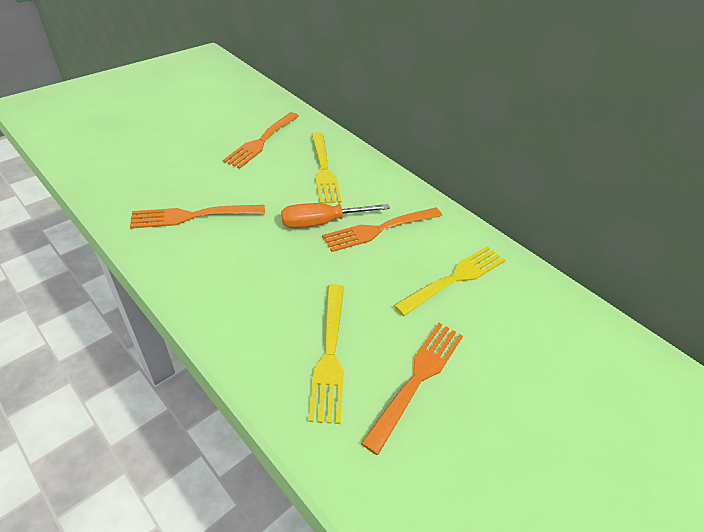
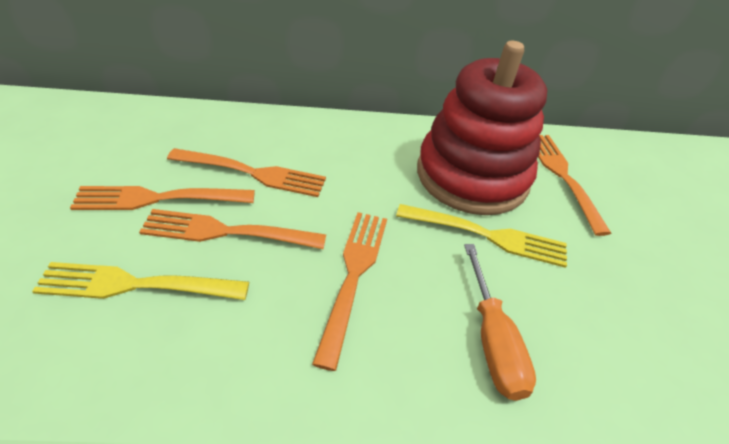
orange fork: [130,205,265,229] [223,112,299,169] [322,207,442,252] [361,323,463,455] = 4 -> [70,186,255,210] [139,209,326,249] [167,148,326,197] [312,212,387,371] [538,135,611,236] = 5
red stacking toy: none = 0 -> [417,41,547,215] = 1
yellow fork: [308,284,344,424] [311,132,342,203] [394,246,505,316] = 3 -> [32,262,249,300] [396,204,567,268] = 2

